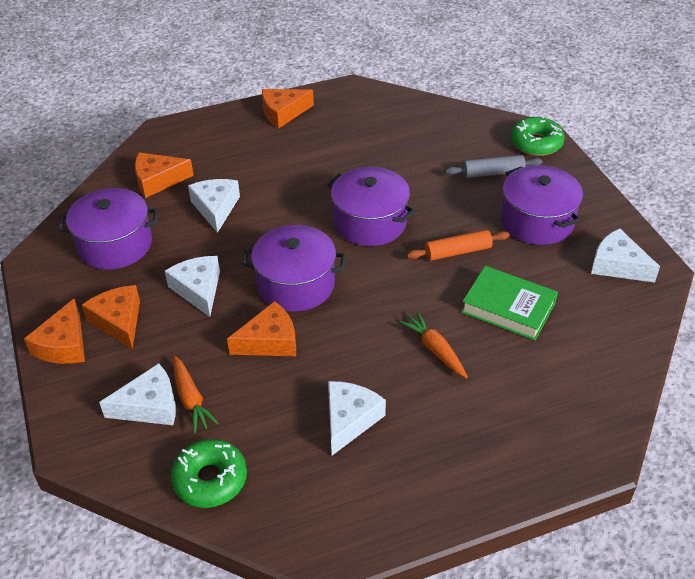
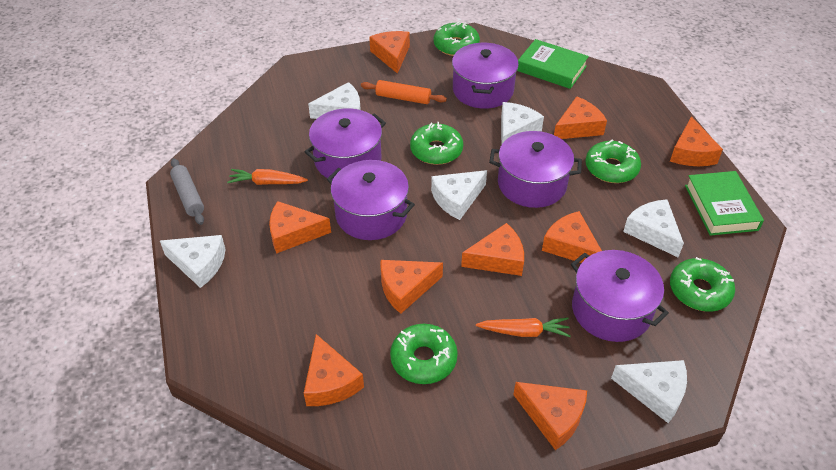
green book: [461,266,558,340] = 1 -> [517,39,589,89] [685,171,764,236] = 2
green donut: [171,439,247,508] [510,116,565,156] = 2 -> [390,324,458,384] [410,122,463,165] [433,21,480,56] [585,140,641,183] [670,257,735,312] = 5
orange cheese: [24,299,85,364] [82,285,140,349] [135,153,194,198] [227,301,296,356] [262,89,314,128] = 5 -> [269,201,331,254] [304,334,364,406] [369,31,410,74] [381,260,443,314] [461,223,524,276] [513,382,587,450] [542,211,602,263] [554,96,607,139] [670,116,723,166] = 9
purple pot: [58,188,158,270] [242,225,346,312] [327,167,415,246] [501,165,583,245] = 4 -> [304,108,386,180] [327,160,415,240] [452,43,519,109] [489,131,582,208] [571,250,669,342] = 5
white cheese: [99,363,176,425] [165,256,220,317] [188,179,240,233] [328,381,386,455] [591,228,660,283] = 5 -> [160,235,226,288] [308,82,361,119] [431,170,487,220] [501,102,544,145] [611,360,687,423] [623,199,684,257] = 6

